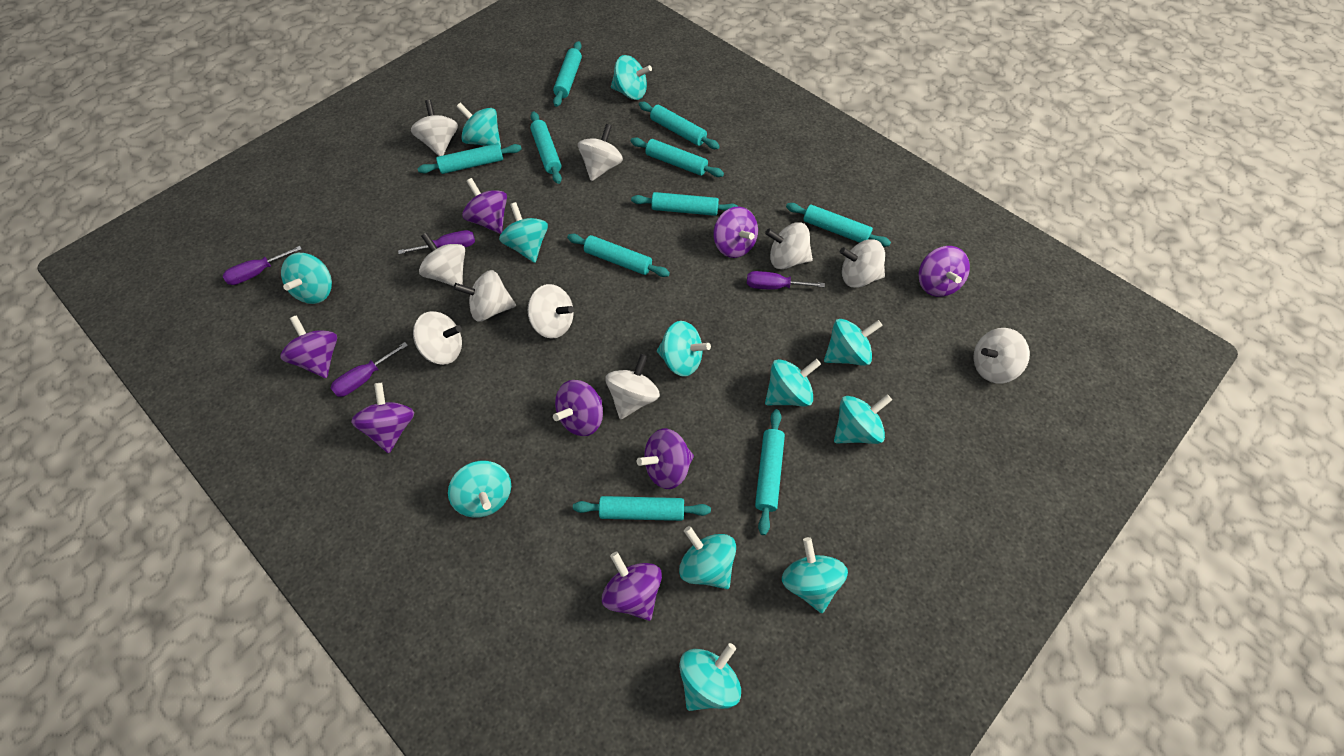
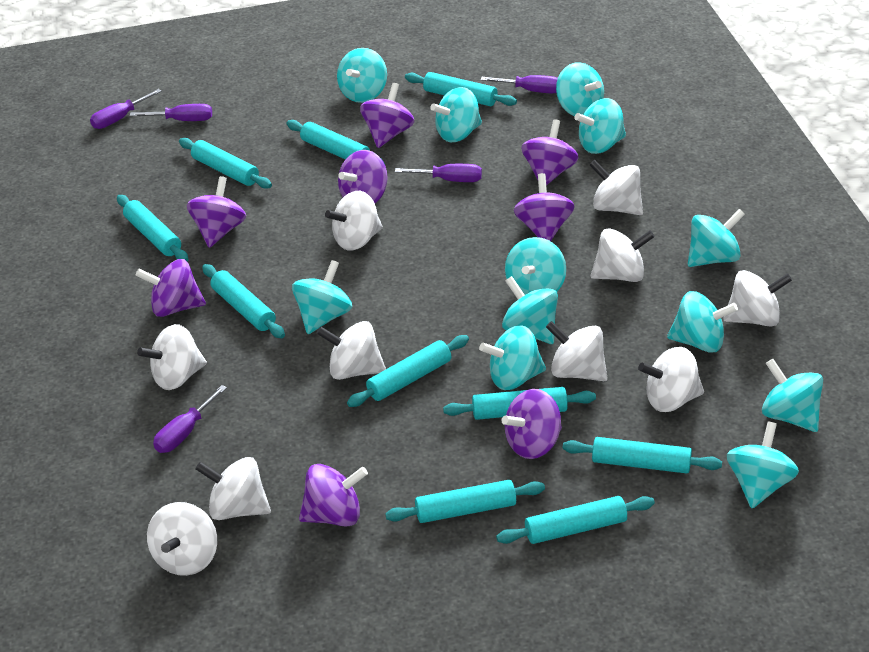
purple screwdriver: [223,246,302,285] [330,342,408,397] [398,230,475,254] [747,271,825,289] = 4 -> [90,89,162,129] [130,104,212,121] [153,385,227,453] [395,164,482,182] [481,75,558,94] = 5

